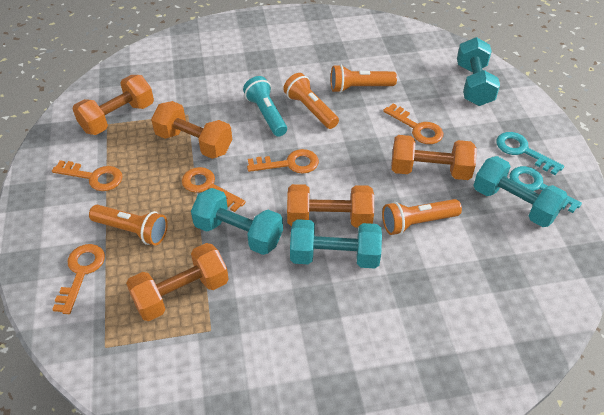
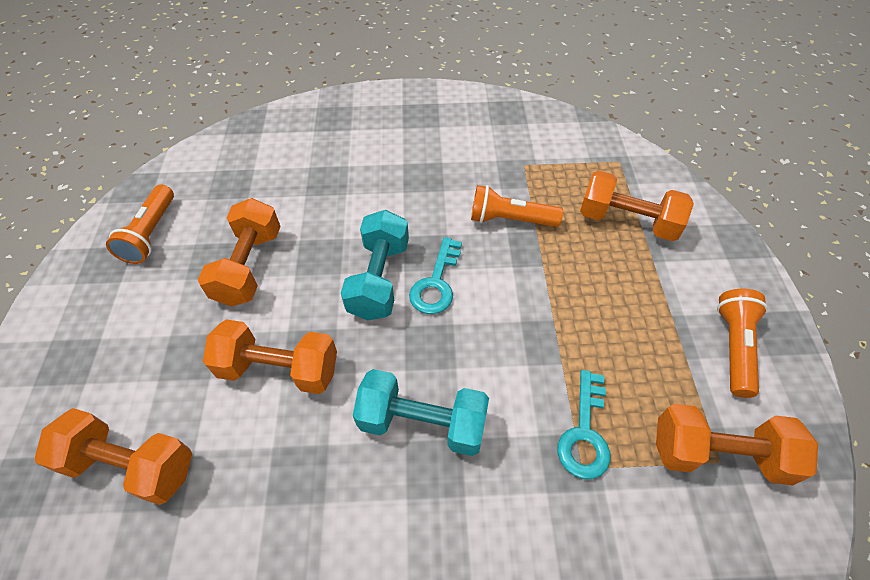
orange flashlight: [89,205,168,245] [283,73,339,129] [331,64,397,93] [382,199,462,235] = 4 -> [106,184,174,264] [471,185,563,227] [717,289,768,398] = 3
orange key: [52,160,123,191] [52,244,105,314] [182,167,246,212] [247,149,319,174] [383,104,443,144] = 5 -> none = 0
turquoise dumbbell: [191,188,283,255] [290,219,382,268] [457,37,500,106] [473,156,568,227] = 4 -> [341,210,409,320] [353,369,489,456] = 2
turquoise flashlight: [243,76,287,137] = 1 -> none = 0

